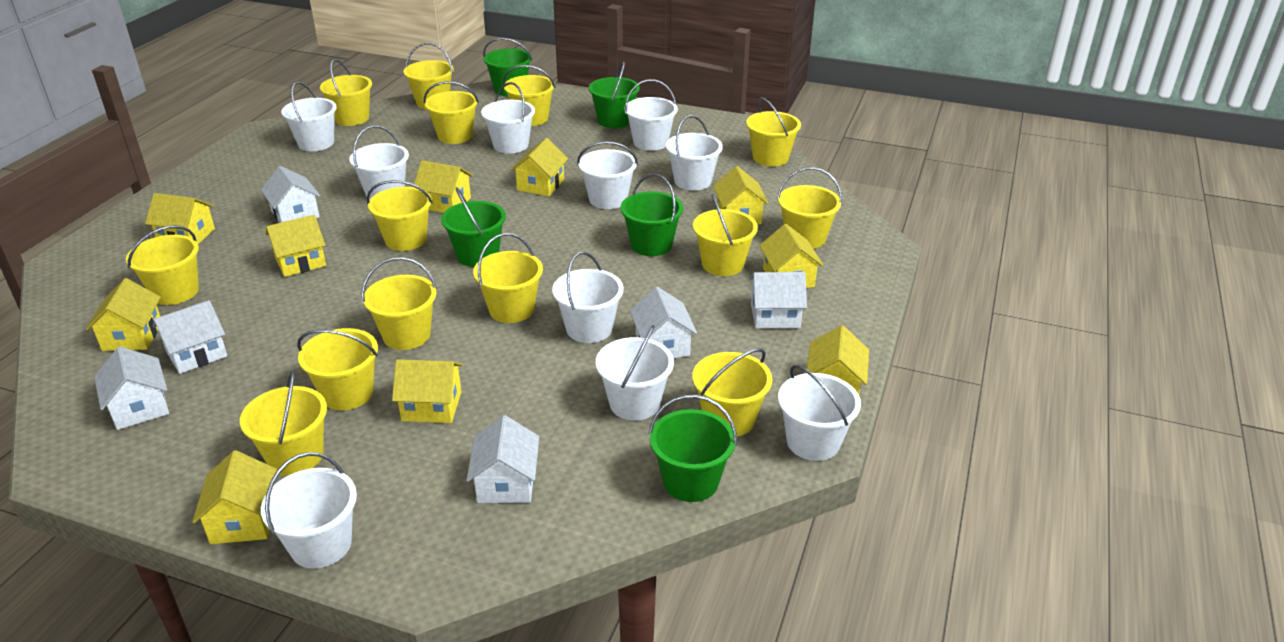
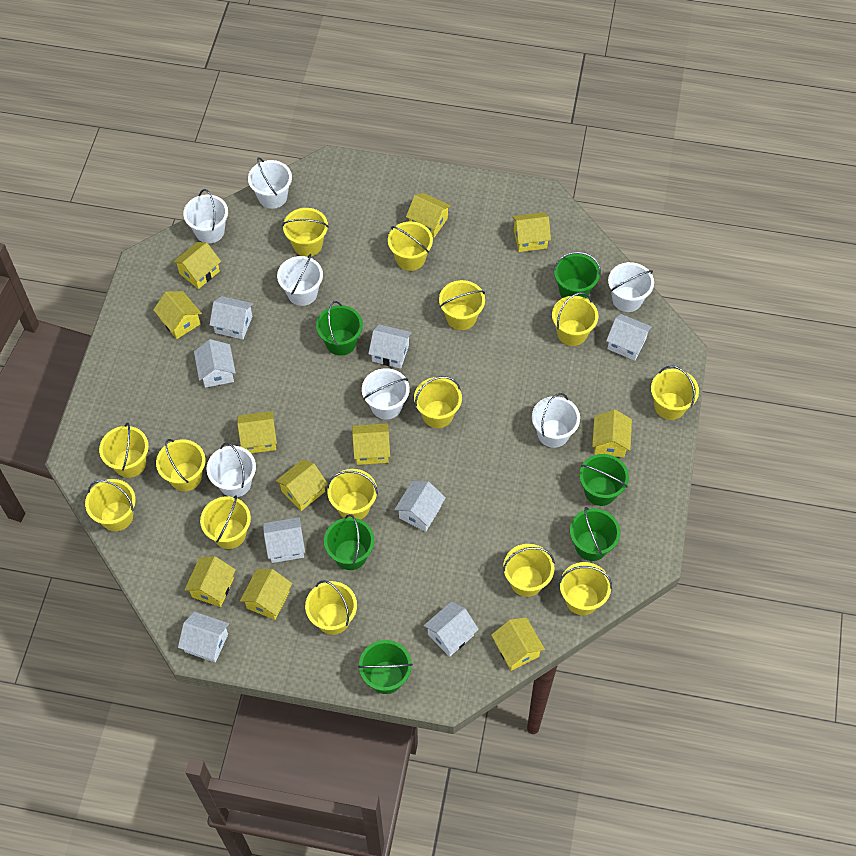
green bucket: [441,187,506,267] [483,38,532,96] [589,61,640,128] [620,174,683,256] [649,395,737,502] = 5 -> [316,301,363,356] [324,514,375,570] [358,640,413,694] [553,252,601,298] [570,507,620,561] [579,454,629,506] = 6
white bucket: [261,452,357,569] [281,82,337,151] [349,125,409,200] [481,82,535,154] [552,251,624,343] [577,141,638,209] [596,325,674,420] [625,79,678,151] [666,115,723,191] [778,365,861,461] = 10 -> [183,189,228,243] [207,443,256,497] [248,157,292,209] [277,254,323,306] [362,368,410,419] [532,393,580,448] [608,262,654,312] = 7
white house: [94,346,169,430] [153,300,227,374] [261,166,320,223] [467,415,539,503] [630,287,697,358] [749,272,807,328] = 6 -> [178,612,229,663] [194,339,236,388] [210,296,253,339] [263,517,305,563] [368,324,412,369] [394,481,446,532] [424,602,479,657] [606,314,652,361] = 8
yellow house: [85,278,161,351] [145,193,215,244] [192,450,277,544] [266,215,326,277] [392,359,463,423] [414,160,473,213] [510,138,568,196] [713,166,769,225] [759,224,824,288] [807,325,869,394] = 10 -> [153,291,202,339] [173,242,221,289] [184,556,236,607] [237,411,277,453] [240,569,292,620] [276,459,328,511] [352,423,390,465] [406,193,451,237] [491,617,545,671] [512,212,551,252] [592,409,632,457] = 11

